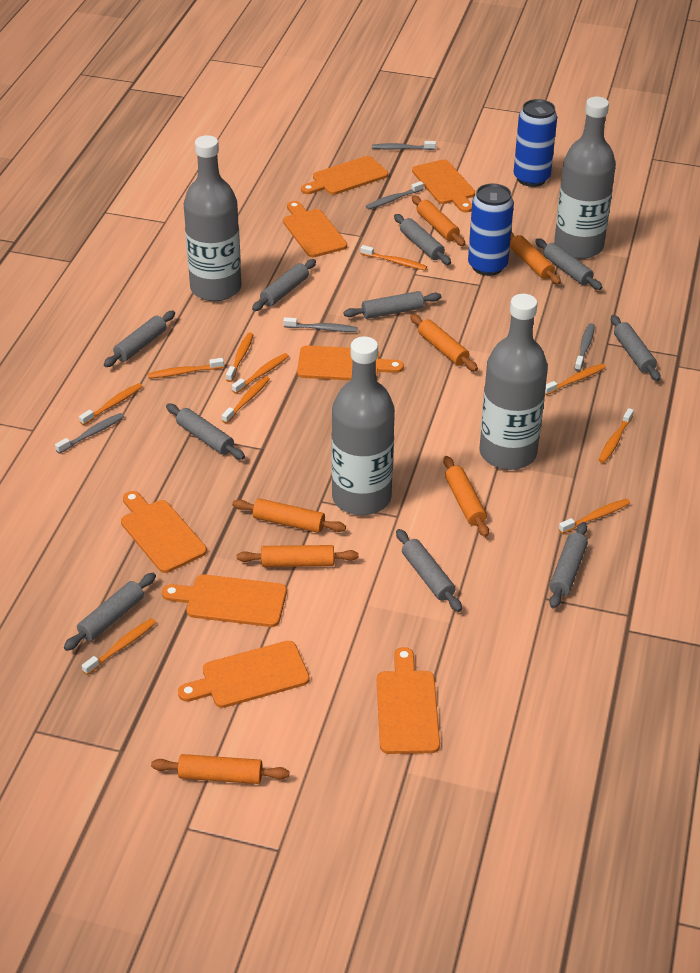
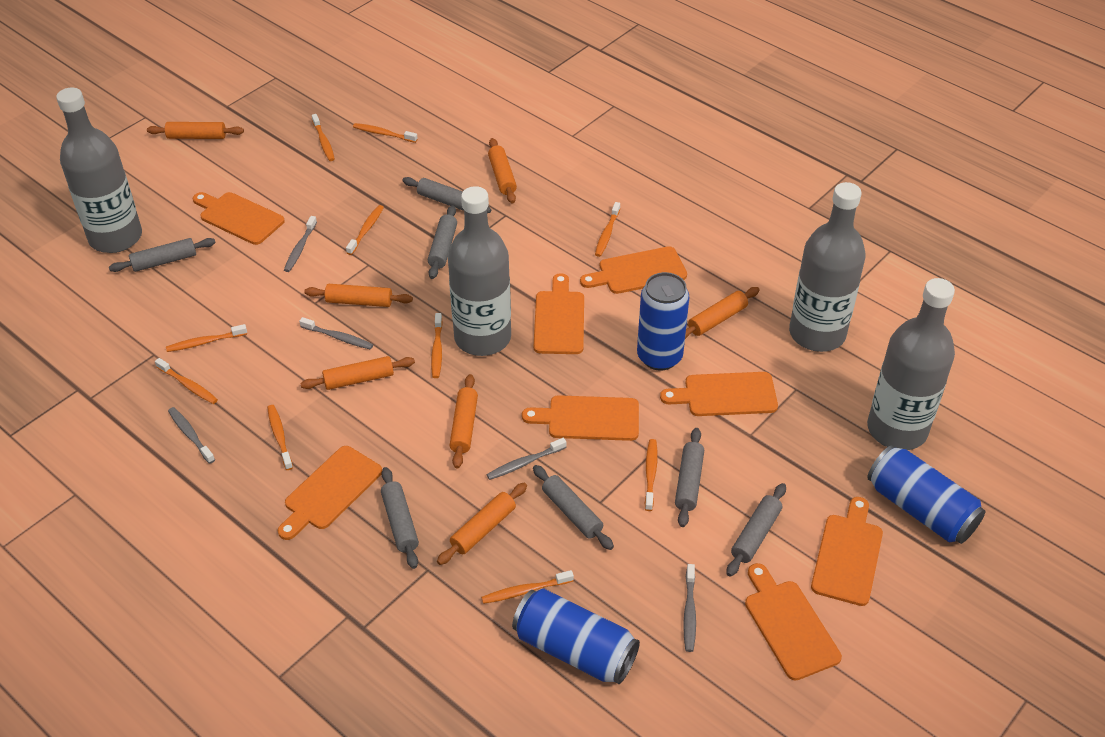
blue can: [468,184,514,276] [514,99,557,187] = 2 -> [512,589,640,684] [637,272,689,371] [867,445,985,544] = 3
grey rolling pin: [64,573,156,651] [104,311,175,367] [166,404,245,460] [252,259,316,311] [344,291,441,319] [394,214,451,265] [396,529,462,612] [535,238,602,290] [549,522,588,609] [611,315,661,381] = 10 -> [109,238,216,272] [381,467,419,569] [402,177,491,213] [428,205,457,279] [533,465,614,550] [675,428,704,527] [727,483,786,577] = 7

